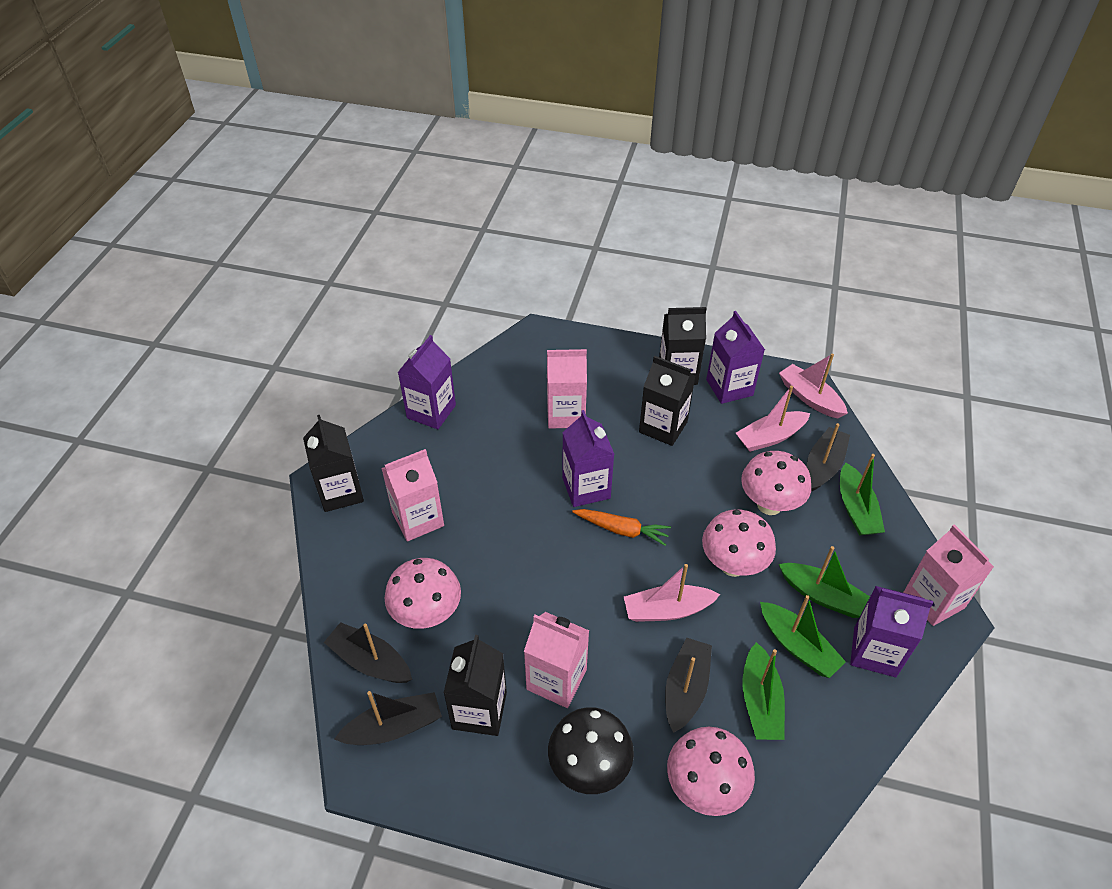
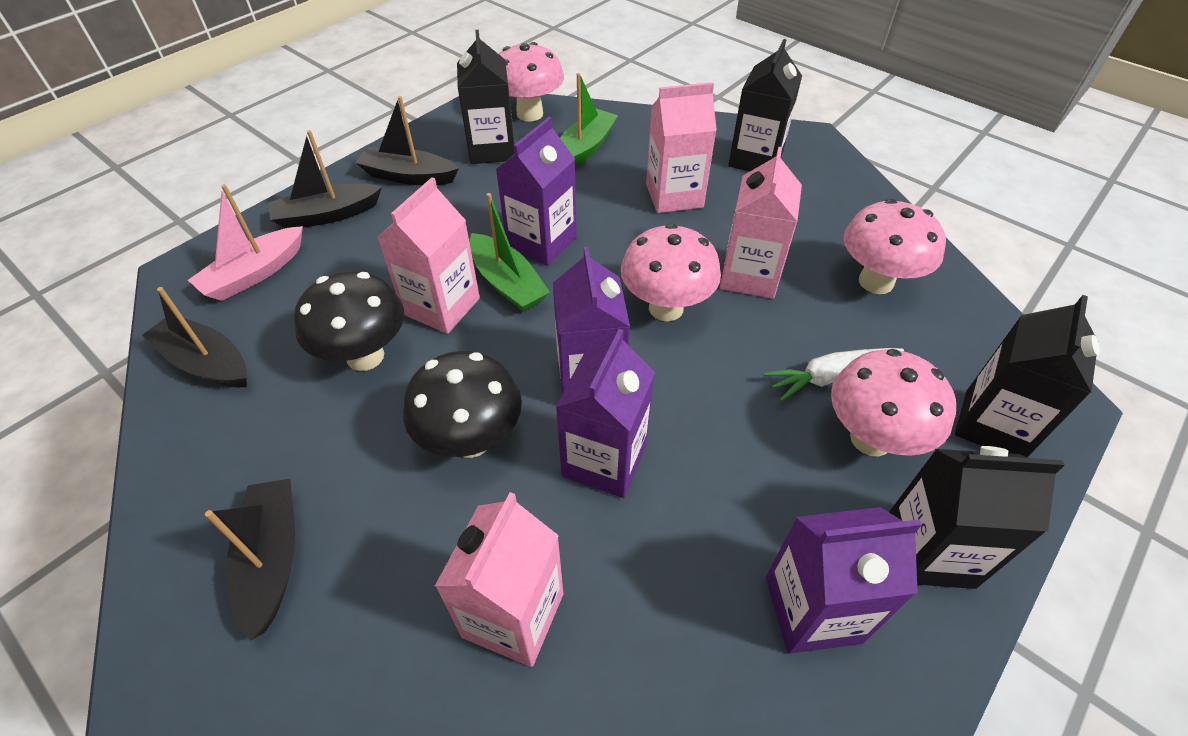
black mushroom: [548,707,634,794] = 1 -> [294,271,404,371] [403,351,522,458] = 2
green boat: [743,642,785,740] [760,595,846,678] [779,546,870,618] [840,454,885,535] = 4 -> [469,193,550,312] [560,73,618,167] = 2
orange carrot: [572,509,671,546] = 1 -> none = 0
pink boat: [624,564,720,622] [736,386,810,452] [779,353,848,419] = 3 -> [188,184,303,301] = 1
white carrot: none = 0 -> [764,348,904,402] = 1

